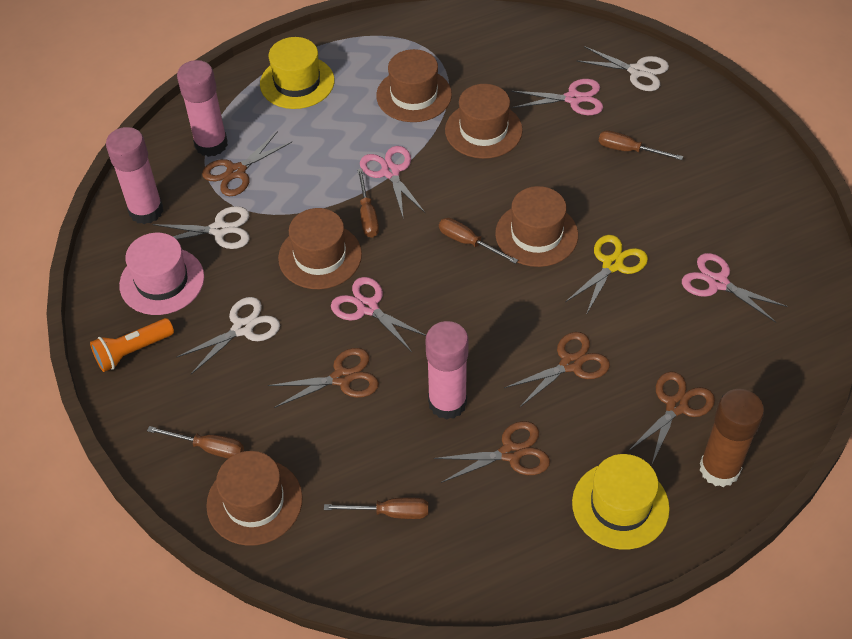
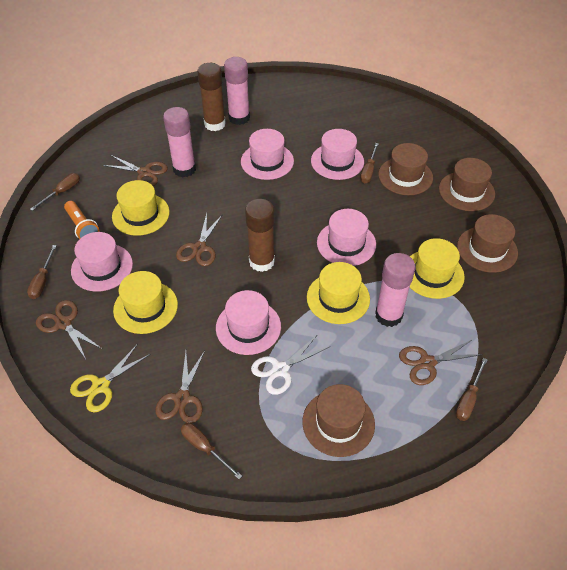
brown glue stick: [700,389,764,487] = 1 -> [198,63,226,131] [245,199,275,272] = 2
brown hat: [206,451,303,546] [278,208,362,289] [376,49,452,122] [445,84,523,159] [495,186,578,267] = 5 -> [302,384,375,457] [378,143,433,195] [439,158,495,211] [457,214,518,273] = 4
pink hat: [119,233,204,315] = 1 -> [71,232,133,292] [216,290,281,355] [241,129,294,180] [311,129,364,180] [317,209,376,266] = 5
pink scissors: [331,277,426,352] [360,146,426,220] [511,79,603,115] [682,253,788,323] = 4 -> none = 0
white scissors: [152,206,250,249] [176,297,280,374] [577,46,669,91] = 3 -> [251,334,329,395] = 1
yellow hat: [260,37,334,109] [572,454,670,550] = 2 -> [112,180,170,236] [113,271,178,334] [307,262,370,324] [410,238,465,299] = 4

